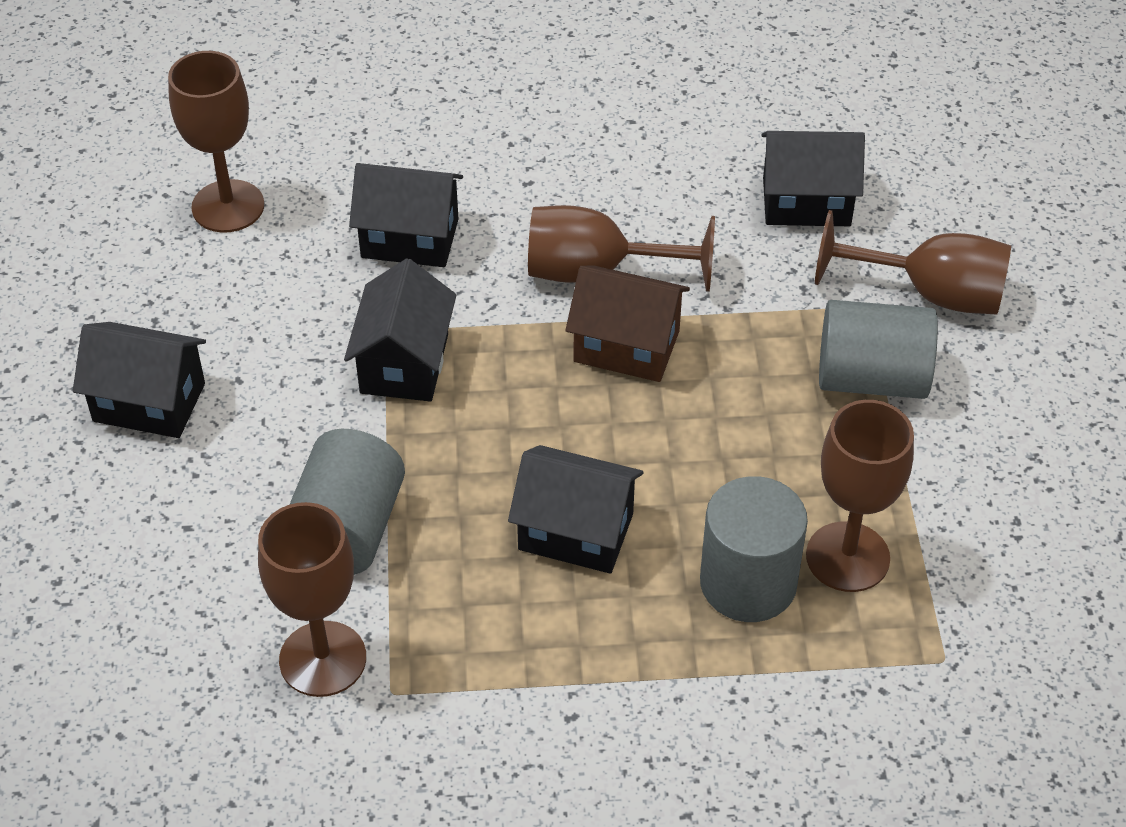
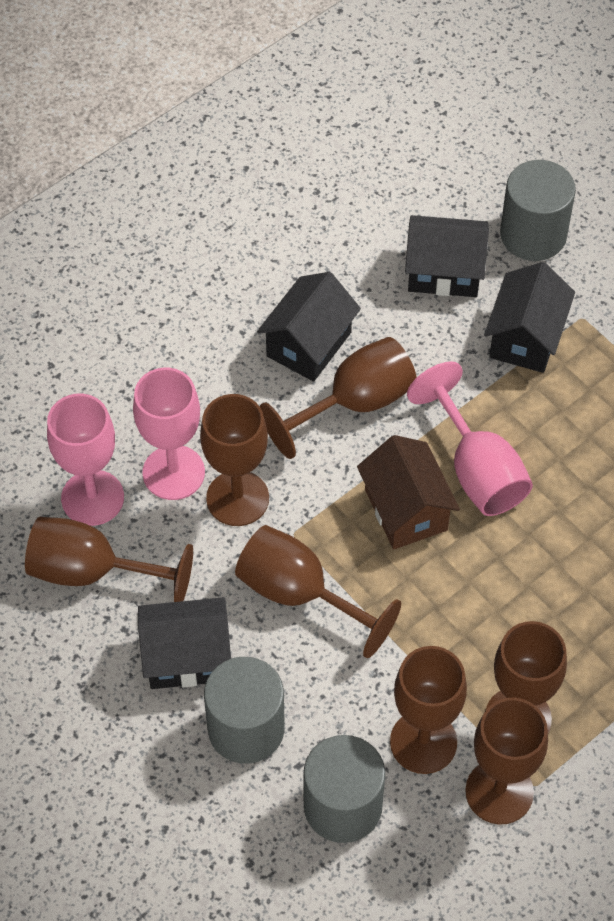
black house: [73,322,206,438] [344,258,456,402] [349,163,463,267] [508,445,643,574] [762,131,865,226] = 5 -> [138,597,231,689] [257,272,361,382] [405,215,489,297] [484,262,575,373] = 4
brown goblet: [168,51,264,233] [258,502,366,697] [528,205,715,292] [806,400,914,592] [815,210,1011,315] = 5 -> [25,517,193,602] [200,394,269,526] [235,525,401,658] [260,337,417,459] [390,646,467,774] [465,698,548,825] [485,621,567,733] = 7
pink goblet: none = 0 -> [47,394,124,526] [133,368,205,500] [407,361,533,516] = 3

